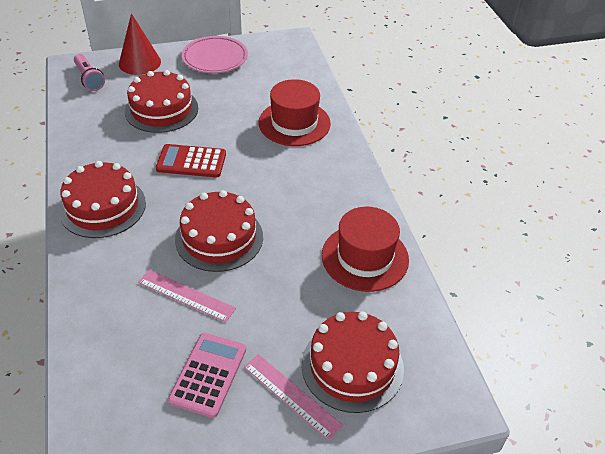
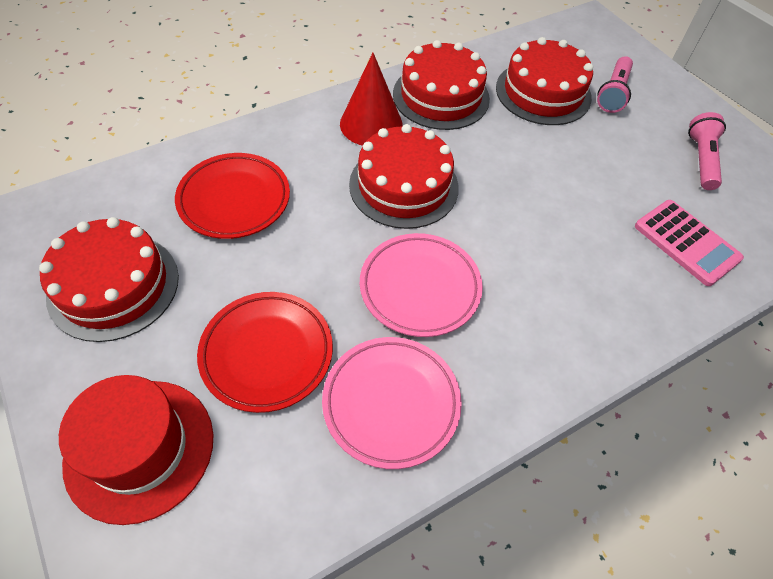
pink flashlight: [74,54,105,91] = 1 -> [597,56,633,113] [688,112,726,190] = 2
pink plate: [182,36,248,73] = 1 -> [322,337,462,469] [360,233,483,337] = 2
pink ruler: [138,270,236,322] [244,354,343,440] = 2 -> none = 0
red calculator: [156,144,226,178] = 1 -> none = 0
red hat: [259,79,331,146] [322,207,409,292] = 2 -> [59,375,213,525] = 1
red plate: none = 0 -> [175,153,290,239] [197,292,333,413] = 2

